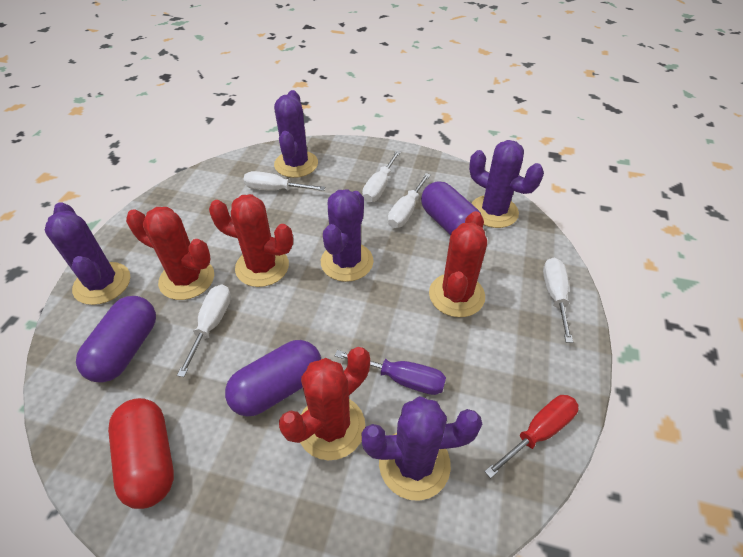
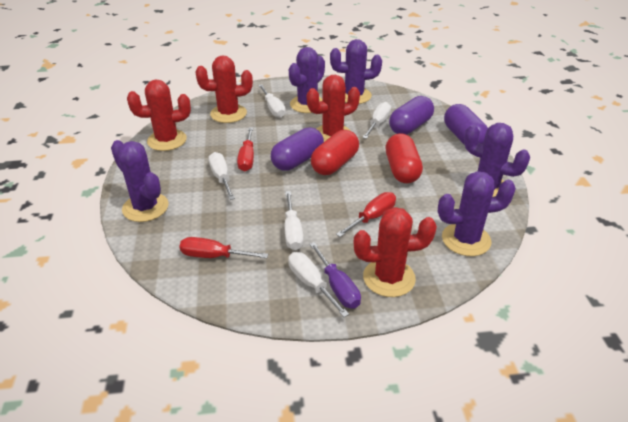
red capsule: [108,398,174,509] = 1 -> [311,130,359,175] [385,133,423,183] = 2
red screwdriver: [484,395,578,478] = 1 -> [179,237,268,258] [237,127,254,171] [336,192,396,237] = 3

